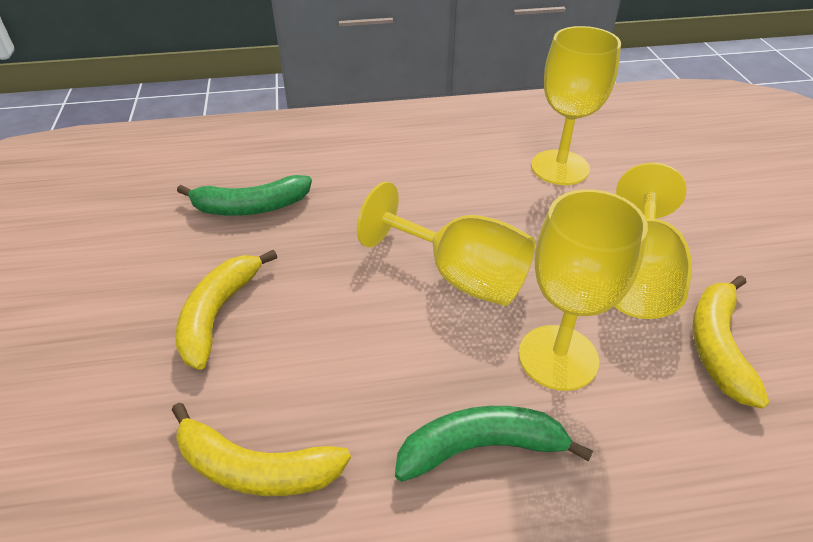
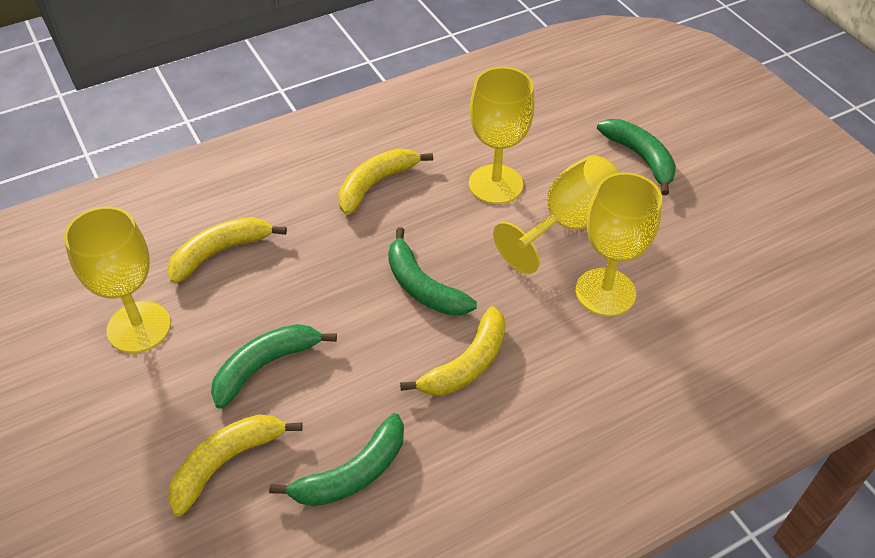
green banana: [177,175,312,216] [395,406,593,482] = 2 -> [211,324,337,409] [269,413,404,506] [388,227,477,316] [597,119,676,195] = 4
yellow banana: [172,403,351,496] [175,249,277,370] [693,276,769,409] = 3 -> [167,217,287,284] [168,415,302,517] [338,148,433,215] [400,306,506,396] = 4

